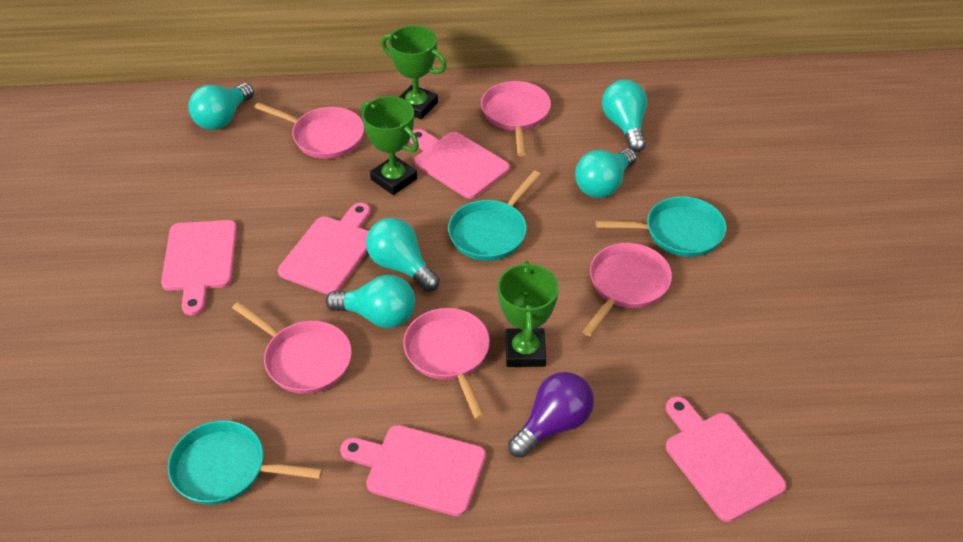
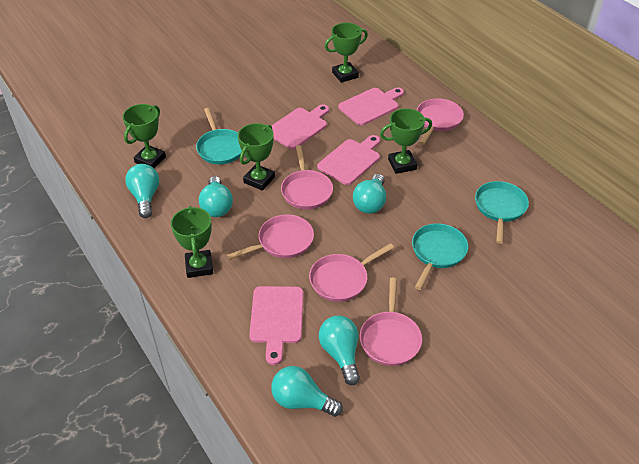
green trophy: [361,96,419,195] [381,26,447,119] [497,261,559,367] = 3 -> [122,104,166,168] [171,206,213,278] [238,123,275,191] [325,23,368,83] [380,108,432,174] = 5
pink cutting board: [161,220,237,316] [278,203,370,295] [340,425,486,516] [409,129,510,199] [666,397,786,522] = 5 -> [249,286,303,365] [272,104,329,149] [317,135,380,185] [338,87,404,126] = 4
purple light bulb: [508,372,594,458] = 1 -> none = 0

